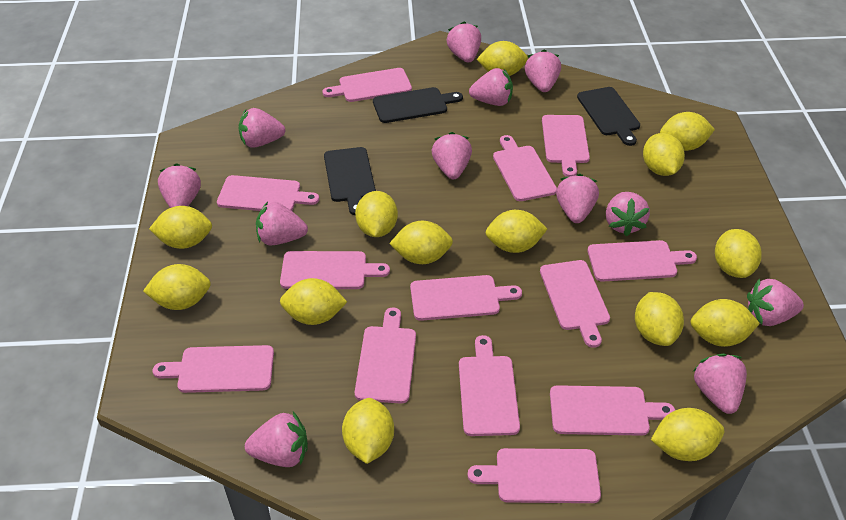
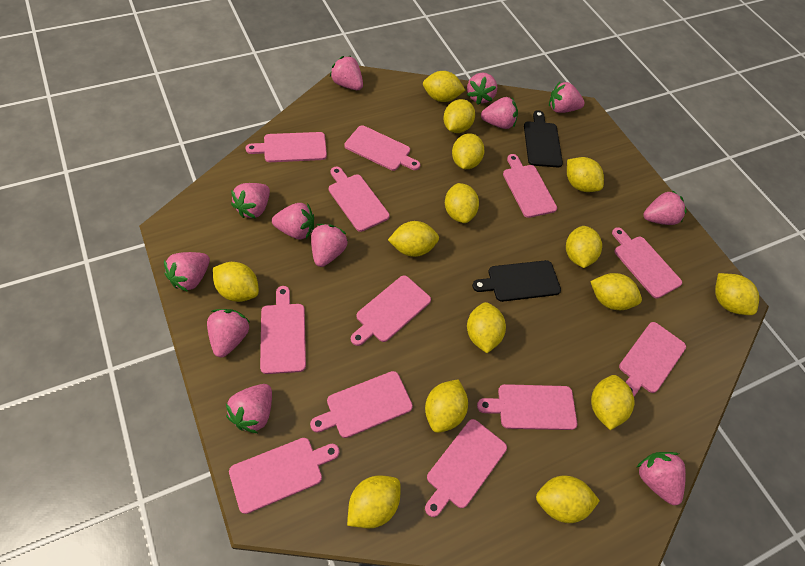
black cutting board: [324,147,376,215] [373,87,463,123] [577,87,640,146] = 3 -> [472,260,561,302] [524,110,563,167] = 2
pink cutting board: [153,345,274,393] [217,175,319,211] [280,251,390,289] [322,68,412,102] [355,307,416,404] [410,275,522,321] [459,335,520,436] [468,448,601,503] [493,135,557,201] [540,260,610,348] [542,115,590,177] [550,385,675,436] [588,240,697,282] = 13 -> [229,438,340,514] [245,132,327,162] [260,286,306,374] [310,371,413,438] [329,167,390,232] [345,125,420,171] [351,275,431,346] [425,419,507,517] [477,384,577,430] [503,154,557,218] [612,227,682,299] [619,322,686,396] = 12
yellow lemon: [143,264,211,310] [149,206,212,249] [280,278,347,325] [342,398,394,464] [355,191,398,237] [389,221,453,264] [477,41,528,76] [486,210,547,253] [635,292,684,346] [643,133,685,176] [651,408,724,461] [660,112,715,151] [691,299,760,347] [715,229,762,278] = 14 -> [213,262,259,302] [347,475,401,528] [388,221,439,257] [423,71,465,102] [425,379,468,433] [443,99,475,133] [445,183,479,223] [452,133,484,169] [467,302,506,353] [536,475,600,523] [566,226,602,268] [567,157,604,192] [590,273,642,310] [591,375,635,430] [715,273,759,315] = 15

